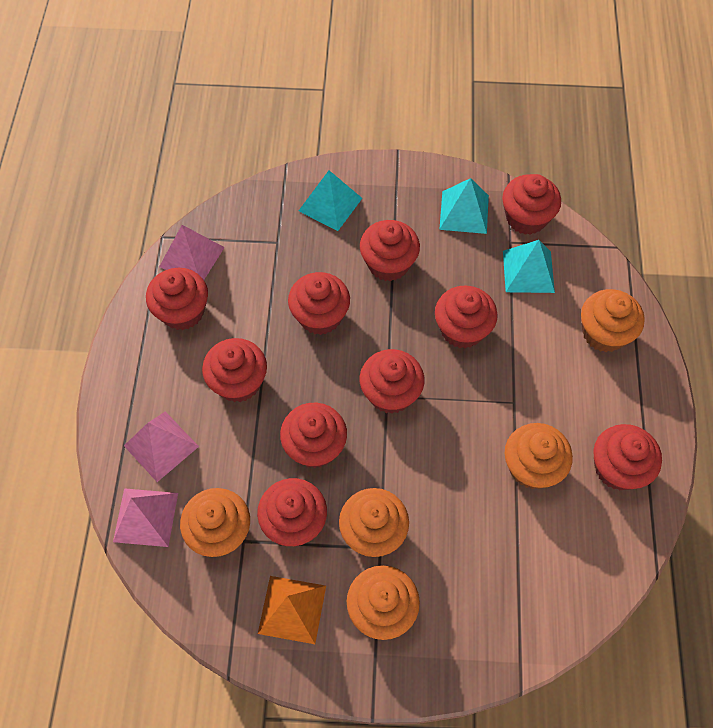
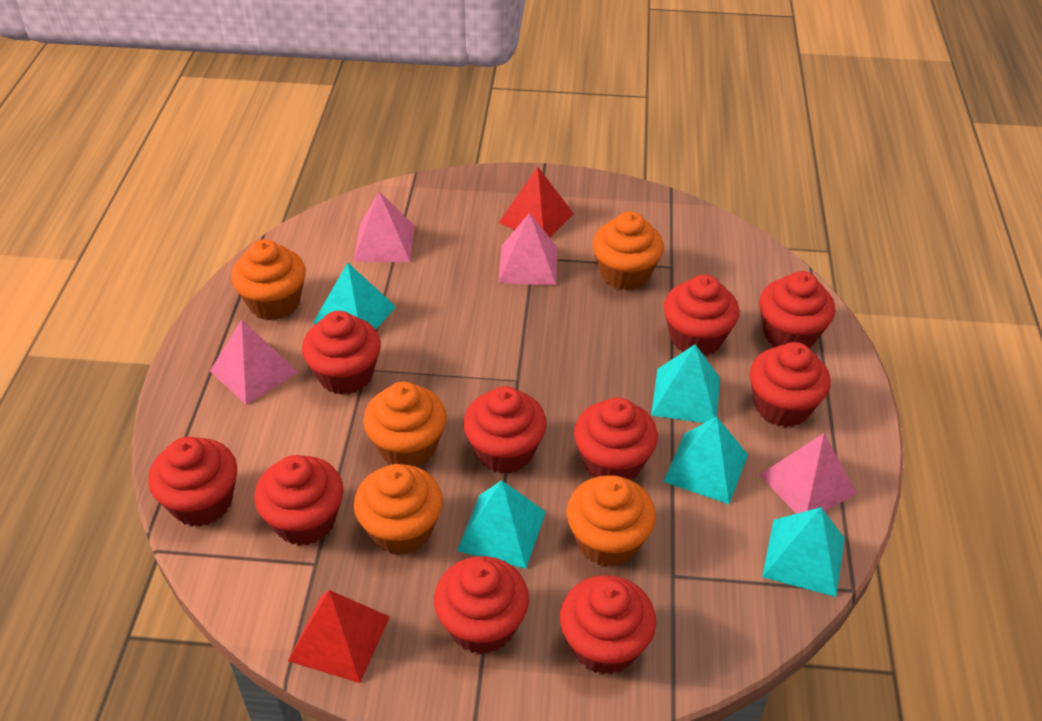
orange pyramid: [258,576,326,644] = 1 -> none = 0
pink pyramid: [113,488,178,547] [124,411,199,482] [159,225,225,280] = 3 -> [210,319,299,405] [353,191,415,262] [498,213,558,285] [760,433,857,514] = 4
red pyramid: none = 0 -> [288,590,390,683] [499,167,574,237] = 2
turquoise pyramid: [299,170,362,231] [439,178,489,234] [503,240,555,293] = 3 -> [313,263,396,330] [457,480,546,569] [651,344,720,423] [663,417,748,504] [762,507,845,597] = 5

